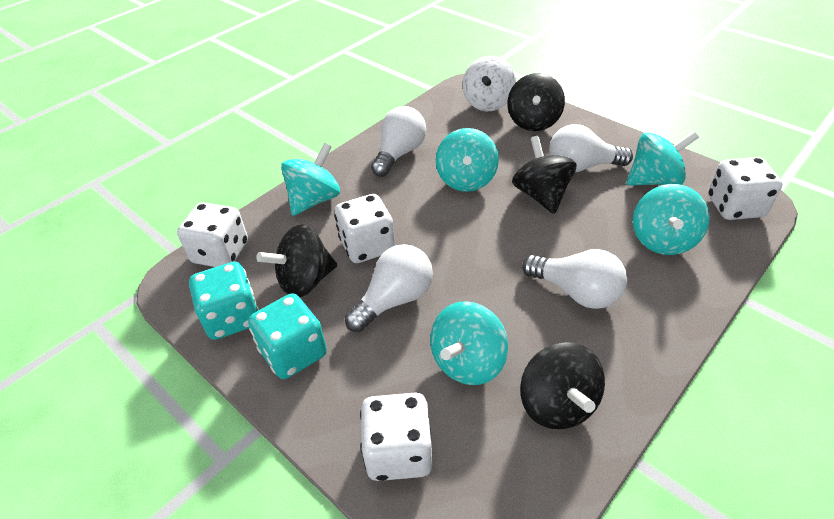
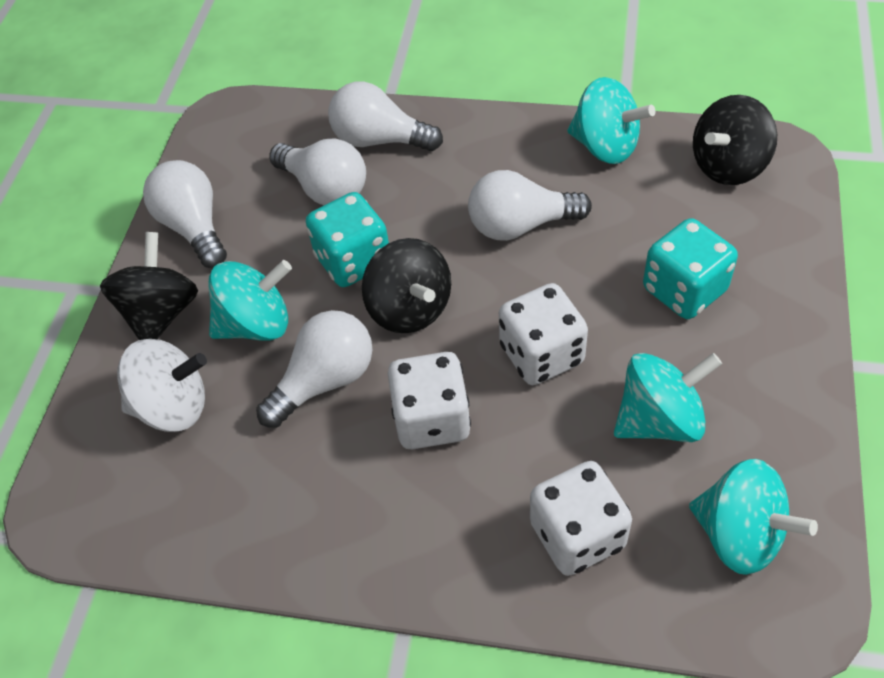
black spinning top: [256,224,337,297] [507,73,565,131] [512,136,577,214] [520,342,605,429] = 4 -> [100,232,198,340] [362,238,451,333] [693,95,777,185] = 3
turquoise spinning top: [281,143,340,216] [430,301,508,385] [436,128,499,192] [626,131,699,185] [633,184,710,255] = 5 -> [208,260,292,341] [567,77,655,164] [614,353,722,442] [689,459,818,575] = 4
white dice: [177,202,248,267] [334,194,395,263] [360,393,432,481] [708,157,782,220] = 4 -> [388,352,471,449] [499,283,588,385] [530,461,632,576] = 3
white light bulb: [345,244,433,332] [371,106,426,177] [522,249,627,309] [549,124,633,172] = 4 -> [143,160,227,268] [256,310,373,428] [269,138,366,205] [328,81,443,151] [468,170,592,241] = 5

